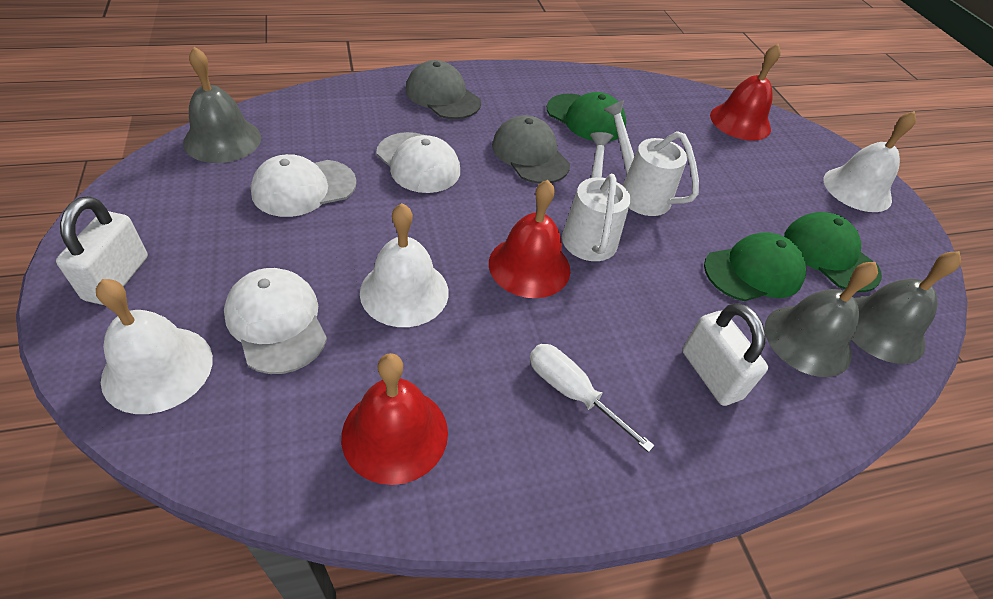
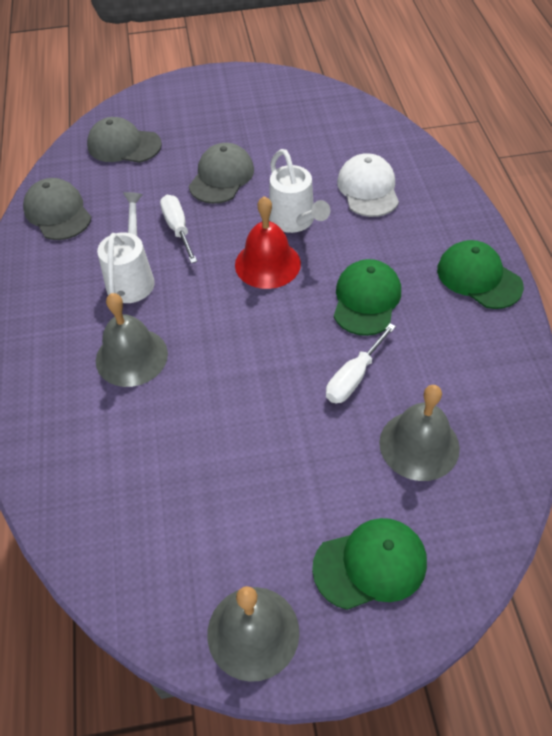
grey cap: [406,60,481,119] [492,115,570,184] = 2 -> [23,178,92,240] [87,117,162,163] [189,143,254,204] = 3
red bell: [341,353,448,485] [489,180,570,298] [710,44,781,141] = 3 -> [235,196,301,289] = 1
white bell: [96,279,213,414] [360,203,449,327] [823,111,916,212] = 3 -> none = 0
white cap: [224,268,327,374] [251,154,357,217] [376,132,460,193] = 3 -> [337,153,399,217] = 1
white padlock: [56,196,148,305] [682,303,768,406] = 2 -> none = 0
white screwdriver: [530,344,655,452] = 1 -> [160,195,197,263] [326,323,396,403] = 2

